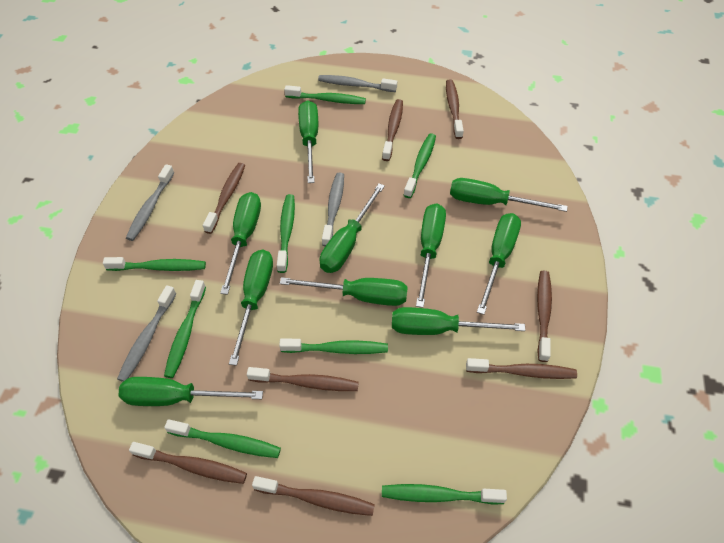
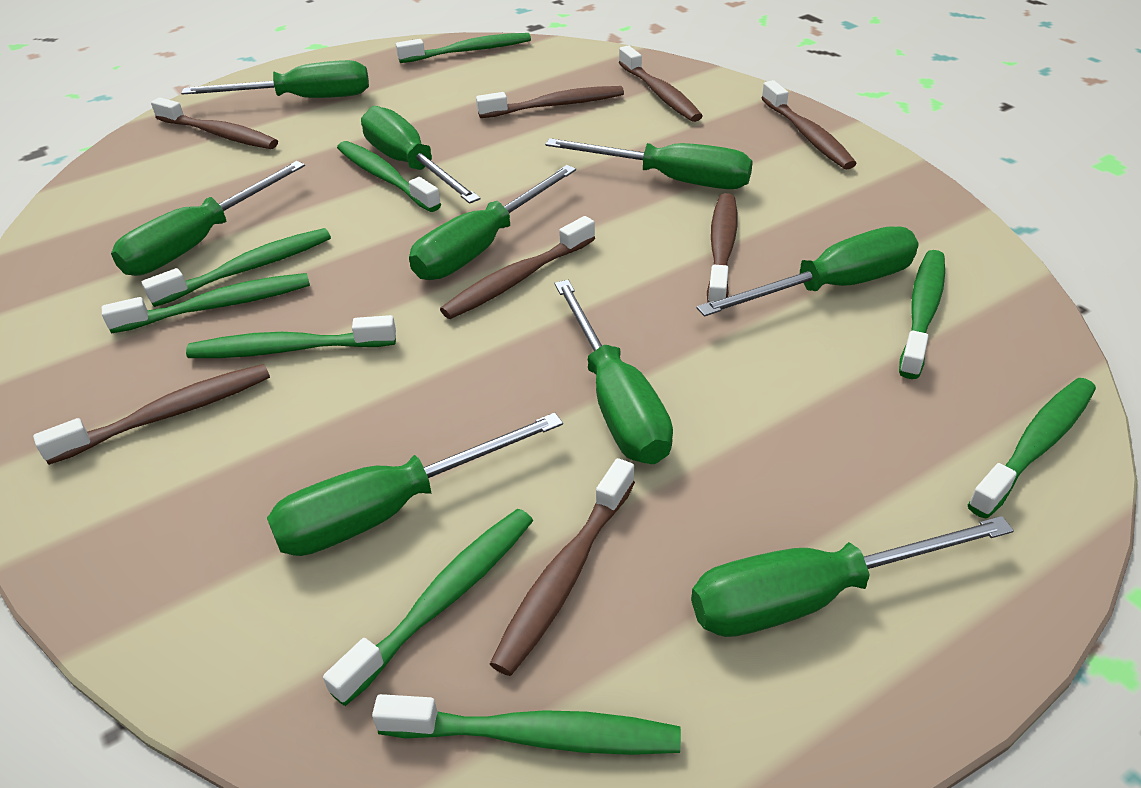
green screwdriver: [119,377,263,406] [220,192,261,295] [229,249,273,366] [280,277,408,306] [298,100,318,183] [320,183,385,273] [392,307,525,335] [416,203,446,308] [450,178,568,212] [477,213,521,315] = 10 -> [111,161,305,276] [181,60,369,98] [267,412,563,556] [361,106,481,204] [409,165,576,280] [545,138,753,189] [555,280,673,464] [691,516,1014,637] [696,226,919,317] = 9
green toothbrush: [103,257,206,271] [164,280,206,378] [164,419,281,458] [277,194,295,273] [279,339,388,354] [284,85,366,104] [382,484,507,505] [403,133,436,198] = 8 -> [102,273,310,333] [142,228,331,307] [186,315,396,358] [323,509,533,706] [337,141,441,212] [372,694,681,755] [396,33,531,63] [899,250,945,379] [968,378,1096,518] = 9
grey toothbrush: [117,285,177,382] [126,164,175,241] [318,75,397,92] [322,173,344,246] = 4 -> none = 0

